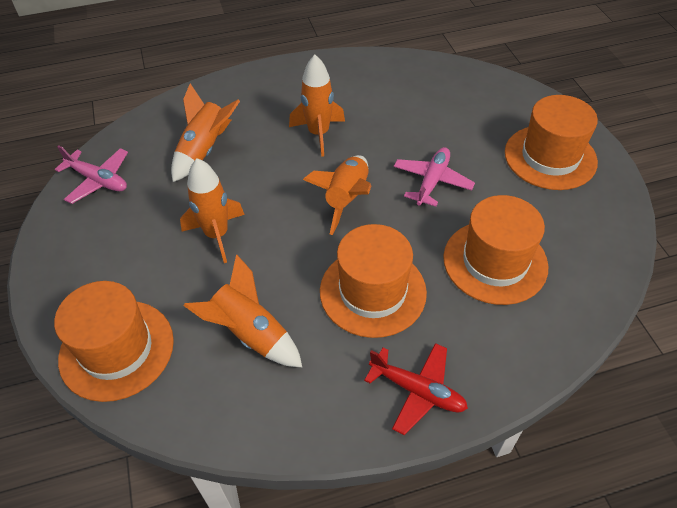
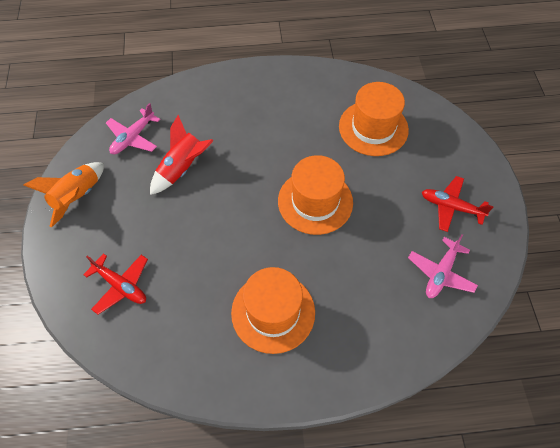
orange hat: [54,281,174,402] [320,224,427,338] [443,195,549,305] [505,95,598,190] = 4 -> [231,267,315,354] [278,155,353,235] [339,82,409,156] = 3
orange rocket: [171,84,240,182] [180,158,245,263] [184,254,302,367] [289,55,345,157] [303,155,371,235] = 5 -> [24,162,104,228] = 1
red plane: [364,343,468,435] = 1 -> [83,253,148,315] [422,176,494,232] = 2
red rocket: none = 0 -> [150,115,214,195] = 1

